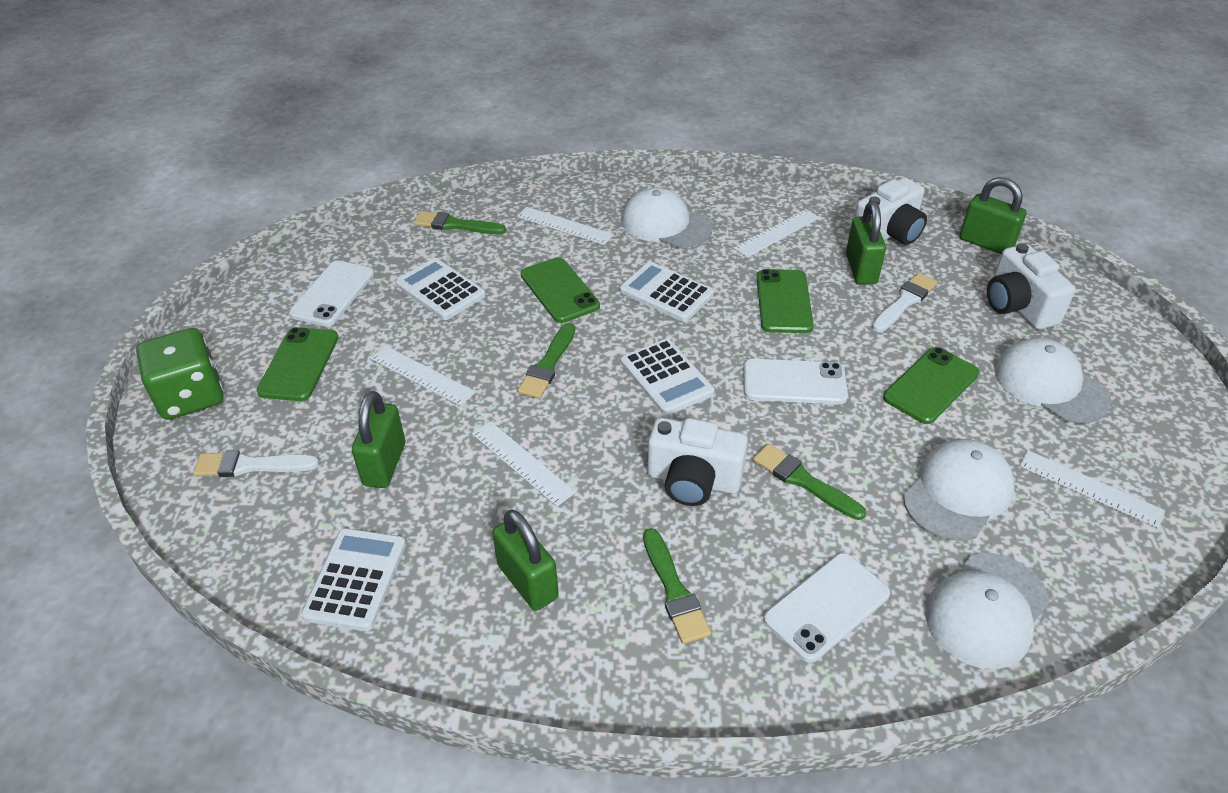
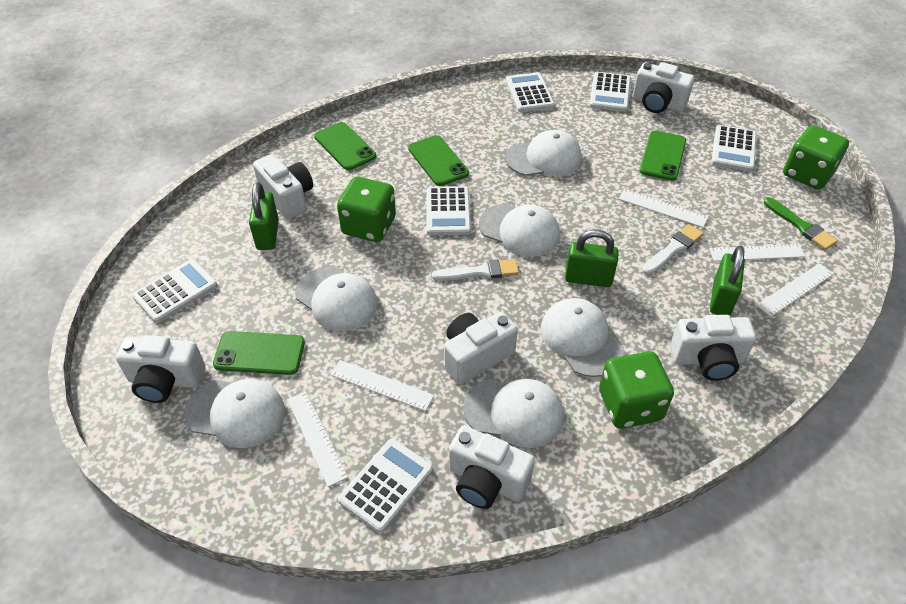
green brush: [414,211,506,234] [517,323,575,399] [643,528,711,644] [753,444,866,520] = 4 -> [764,197,838,250] = 1
green dice: [136,328,223,420] = 1 -> [337,177,396,242] [599,351,674,429] [783,125,849,190] = 3
green padlock: [352,391,405,488] [492,509,559,611] [846,201,886,285] [960,177,1027,254] = 4 -> [249,182,279,250] [565,230,619,287] [710,246,745,316] = 3
white calculator: [301,528,406,631] [396,258,486,320] [620,262,714,322] [621,339,715,415] = 4 -> [132,259,218,323] [338,439,433,533] [427,186,471,235] [506,72,555,112] [589,72,631,112] [712,125,757,172] = 6
white camera: [648,418,748,506] [855,178,927,245] [987,243,1076,329] = 3 -> [116,335,205,403] [253,154,313,220] [444,312,518,385] [449,426,535,509] [632,62,694,113] [670,315,756,381] = 6
white cap: [621,187,713,248] [903,439,1015,541] [925,553,1049,669] [995,338,1112,424] = 4 -> [184,379,285,448] [295,267,378,332] [463,379,564,448] [479,204,560,257] [506,130,582,176] [540,298,624,377] = 6
white phone: [289,261,374,326] [744,359,848,404] [763,553,890,663] = 3 -> none = 0

